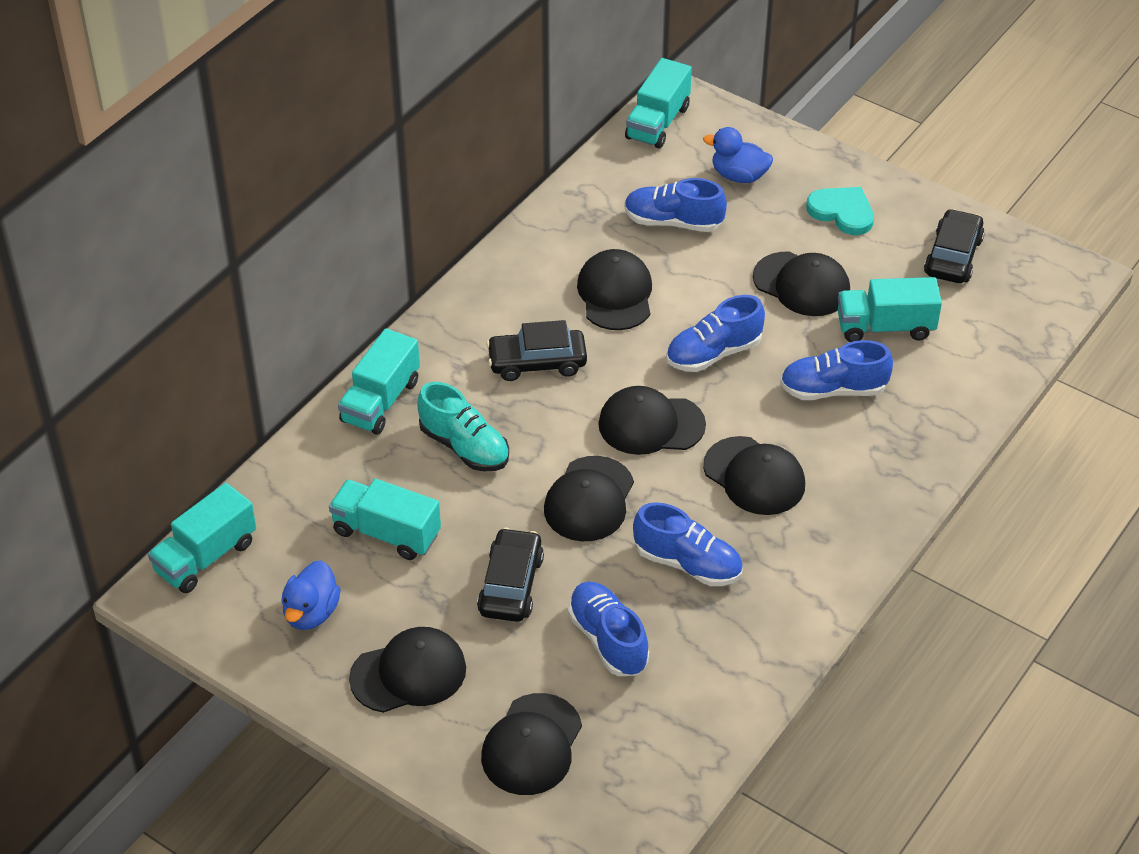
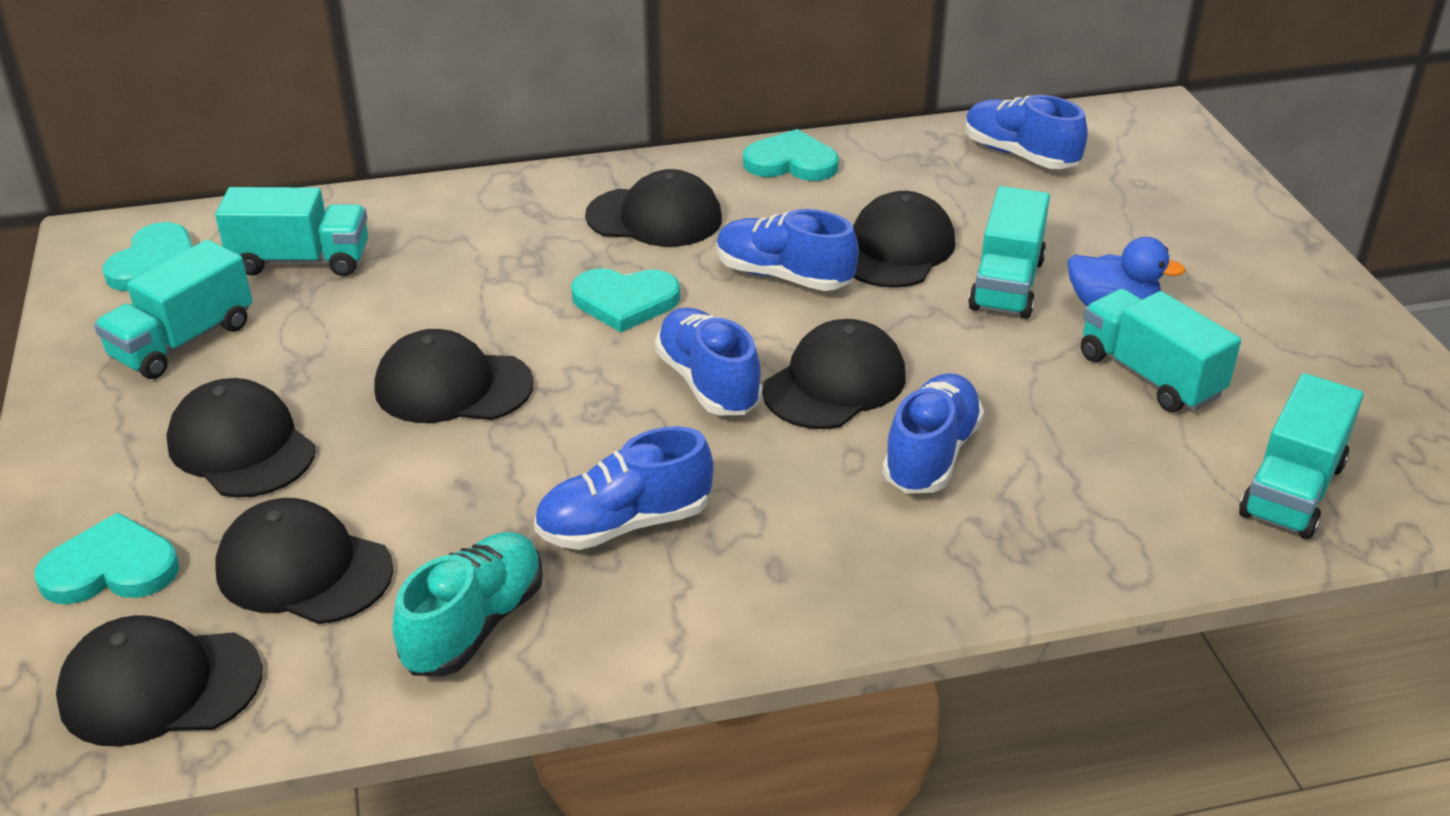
black car: [477,528,544,622] [486,320,587,381] [924,209,985,283] = 3 -> none = 0
blue duck: [281,560,341,630] [703,127,773,183] = 2 -> [1068,237,1186,306] = 1
turquoise heart: [806,187,874,235] = 1 -> [35,513,179,604] [103,222,193,291] [571,268,680,332] [743,129,839,181] = 4

